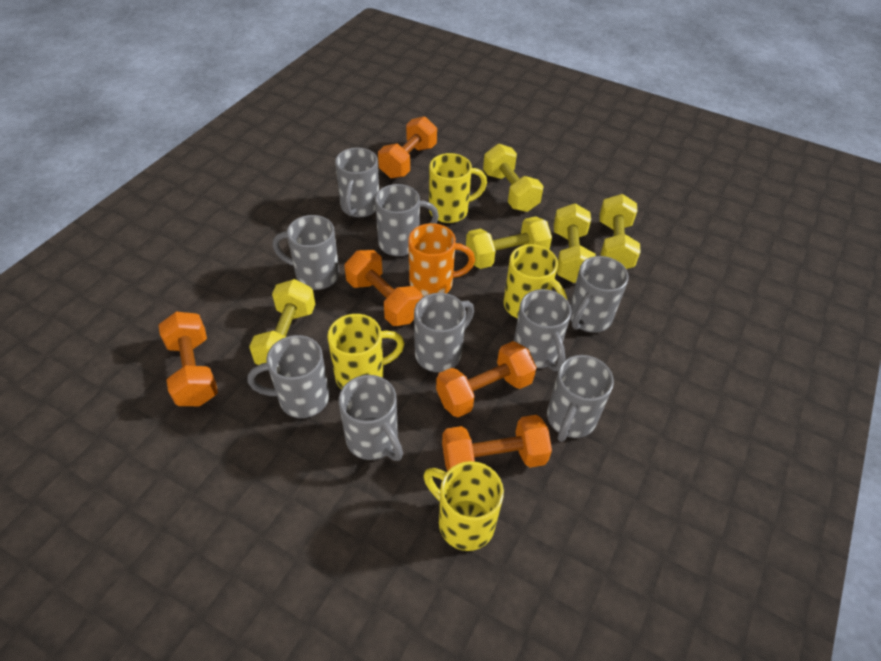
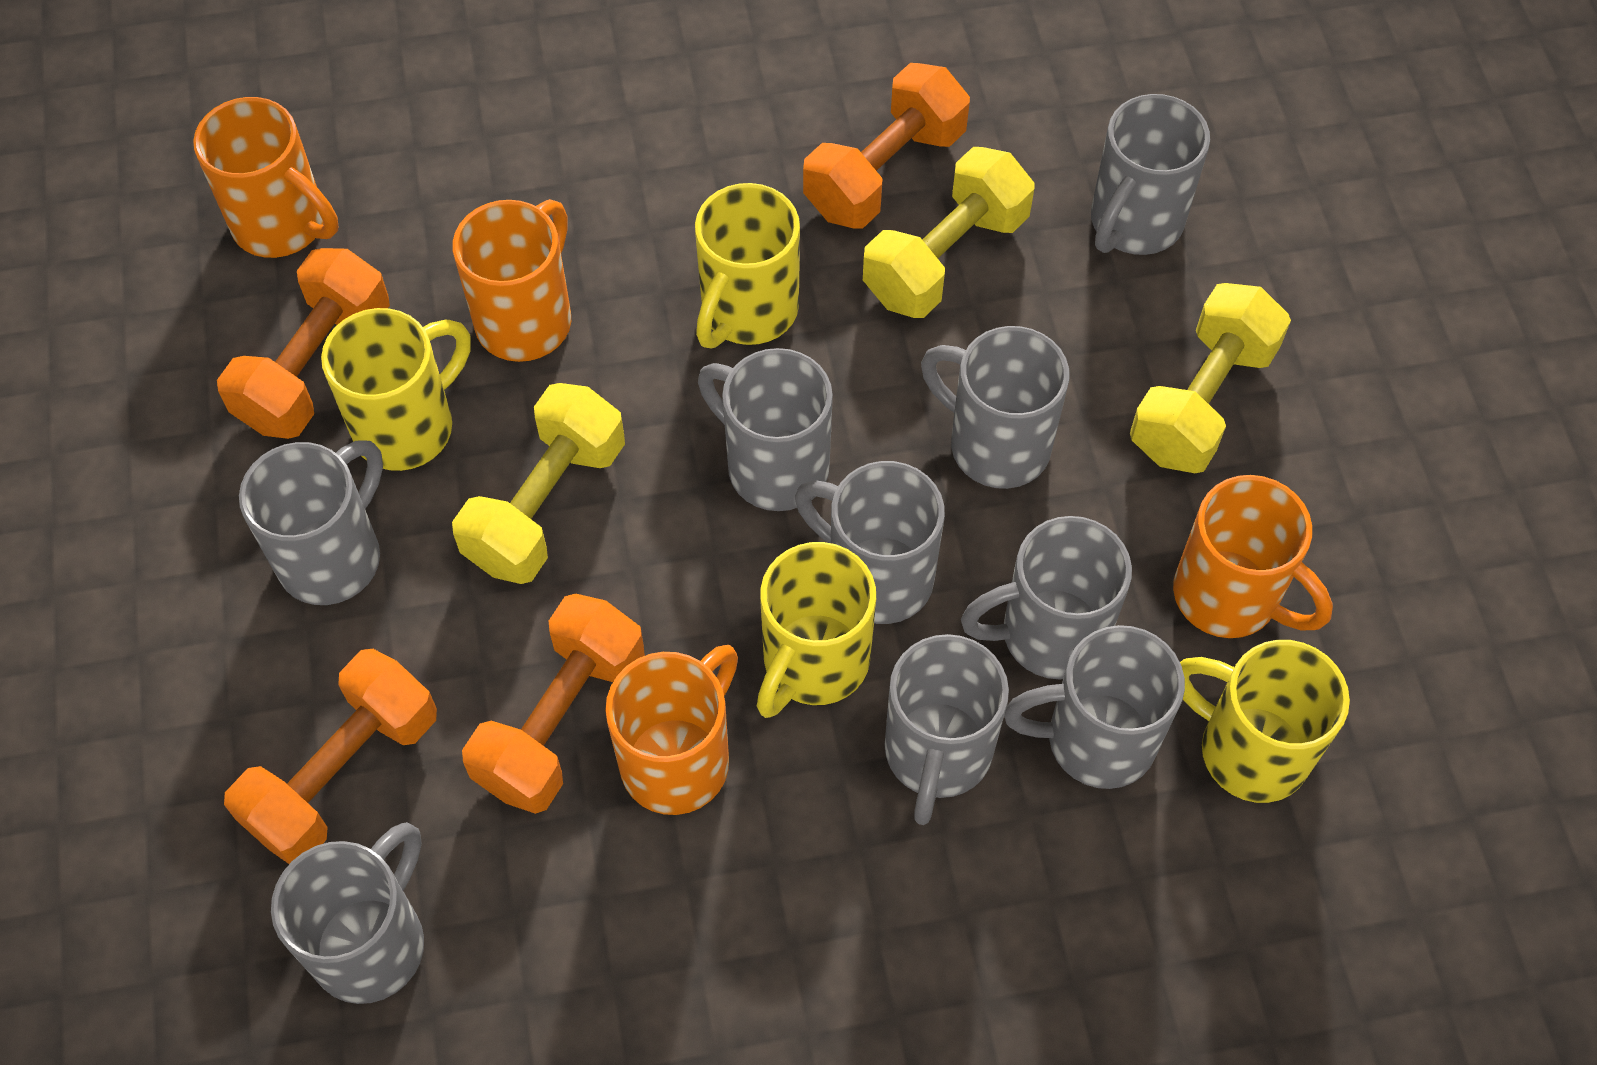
orange dumbbell: [158,312,218,406] [344,250,422,326] [378,116,437,178] [436,341,537,417] [442,415,552,471] = 5 -> [217,248,390,439] [224,649,437,864] [462,594,645,814] [803,63,970,229] = 4
orange mug: [408,223,475,297] = 1 -> [193,97,338,258] [452,199,571,362] [605,645,738,815] [1173,475,1333,638] = 4
yellow dumbbell: [249,279,315,365] [466,216,552,269] [483,144,544,212] [554,203,596,283] [600,194,641,269] = 5 -> [452,383,625,584] [863,147,1035,318] [1130,283,1291,473] = 3

